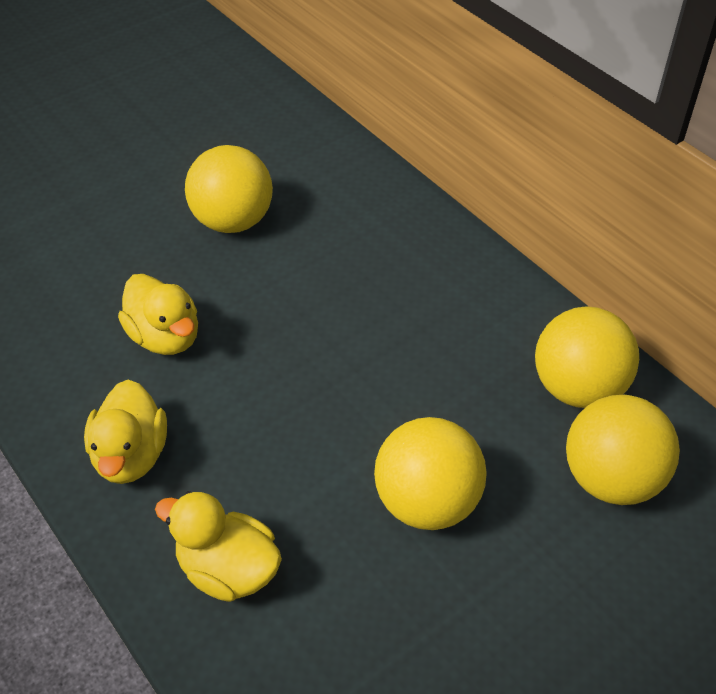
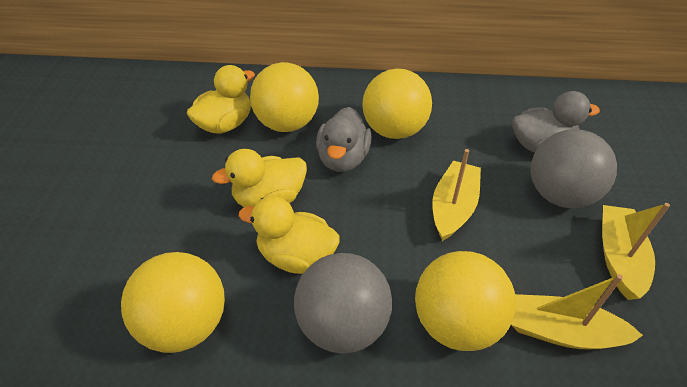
grey ball: none = 0 -> [294,253,392,353] [531,129,617,208] = 2
grey duck: none = 0 -> [316,107,372,172] [512,91,600,152] = 2
yellow boat: none = 0 -> [432,149,481,241] [511,274,643,349] [602,203,670,300] = 3

